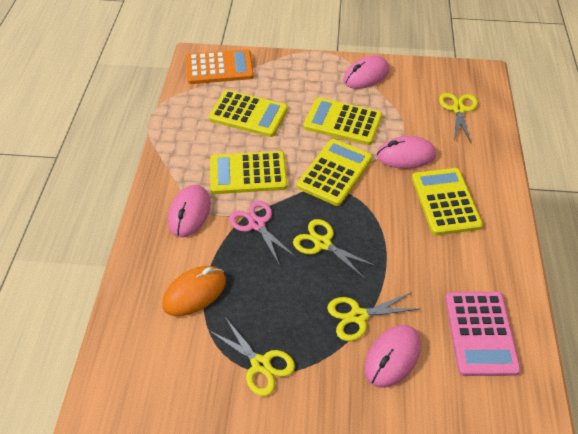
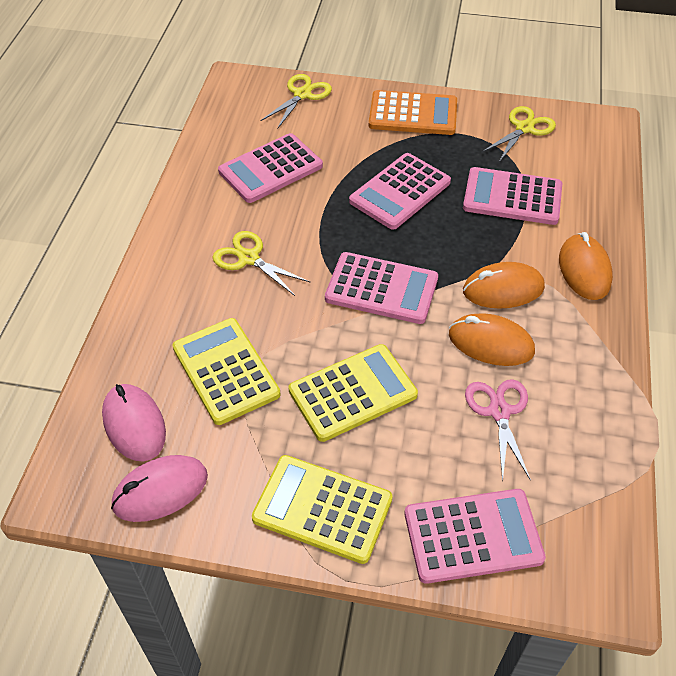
orange mouse: [162,266,226,316] = 1 -> [449,313,535,366] [463,262,545,309] [559,232,613,300] = 3
pink calculator: [445,292,521,376] = 1 -> [218,133,323,203] [325,252,438,324] [349,153,451,230] [404,489,546,584] [463,167,562,225] = 5
pink mouse: [168,185,211,237] [343,56,389,89] [364,325,421,388] [377,136,436,169] = 4 -> [102,384,166,462] [111,455,208,522] = 2
yellow calculator: [208,90,288,137] [210,151,288,194] [297,139,372,206] [303,97,382,145] [412,168,483,235] = 5 -> [172,318,280,425] [252,455,392,564] [288,344,418,442] = 3
yellow scissors: [210,317,295,396] [293,219,376,279] [327,292,418,341] [439,93,478,143] = 4 -> [212,231,310,296] [261,74,332,129] [481,106,556,162] = 3

